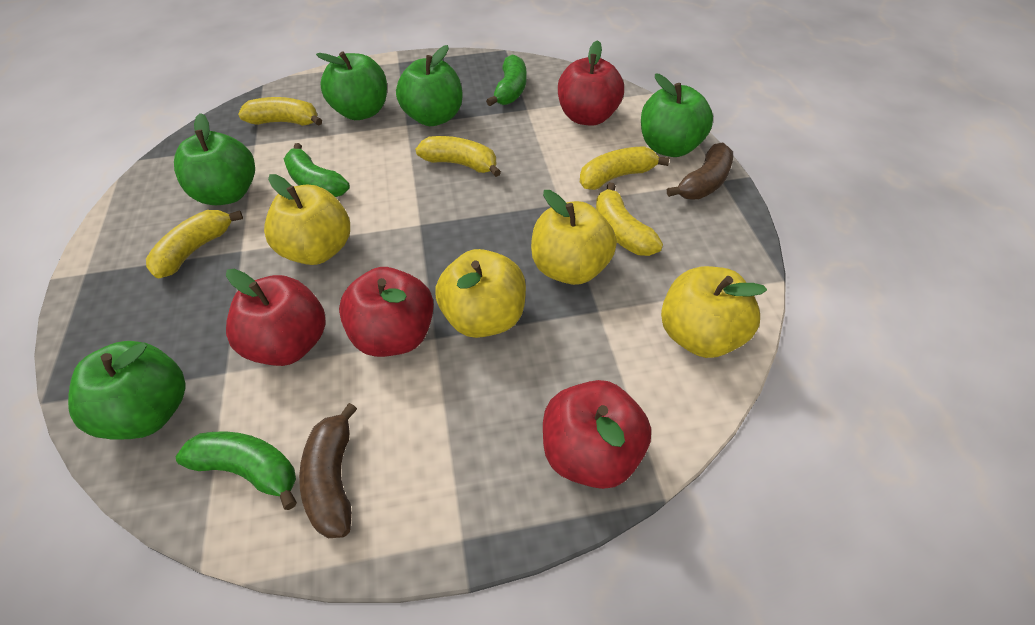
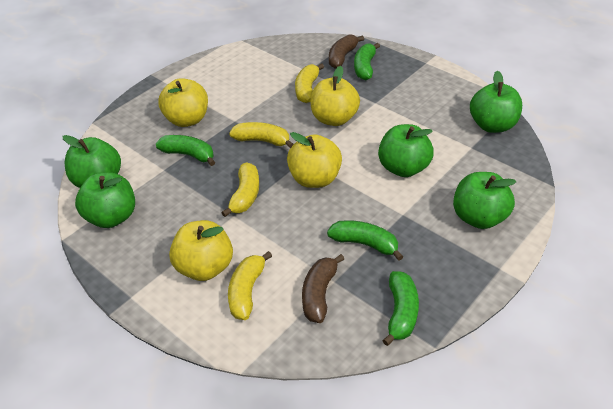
green banana: [176,432,297,510] [284,143,350,197] [486,55,527,106] = 3 -> [156,135,215,166] [327,220,403,261] [354,43,380,80] [382,271,419,346] = 4
red apple: [226,269,325,366] [339,267,434,357] [543,380,651,489] [558,40,624,126] = 4 -> none = 0
yellow banana: [146,210,243,278] [238,97,322,126] [415,136,501,177] [580,146,670,190] [596,182,663,256] = 5 -> [221,162,259,217] [228,251,272,320] [229,122,294,148] [295,63,324,103] = 4

